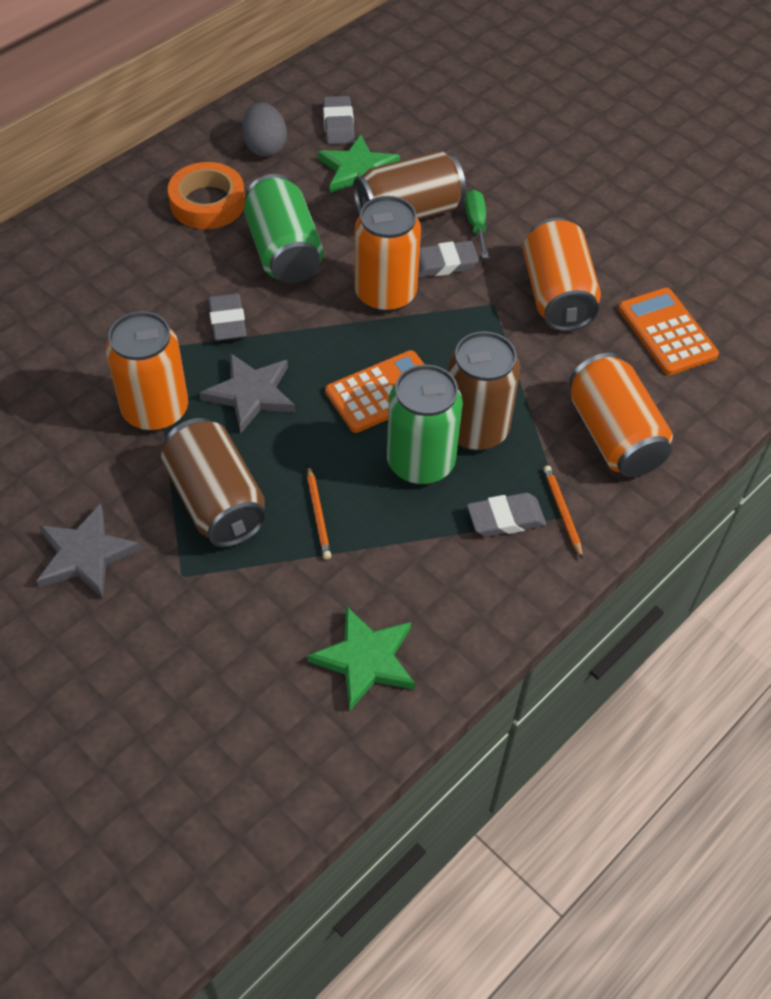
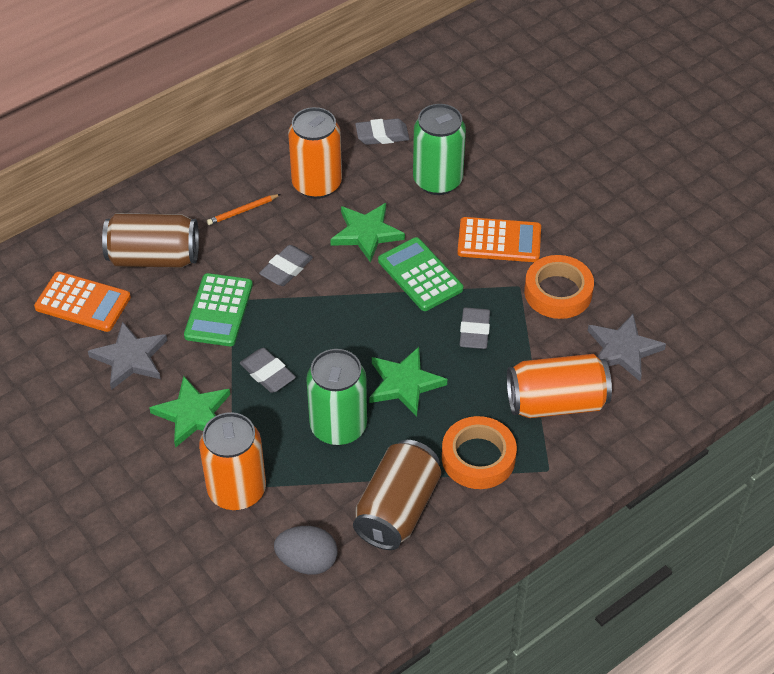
brown can: [161,418,267,547] [353,150,466,220] [448,331,520,451] = 3 -> [102,213,199,268] [353,440,441,550] = 2
green calculator: none = 0 -> [184,273,253,346] [378,237,463,311] = 2
green screwdriver: [465,189,489,258] = 1 -> none = 0
green star: [307,606,415,711] [318,134,400,193] = 2 -> [149,376,230,448] [330,203,405,263] [370,347,447,417] = 3
orange can: [106,311,188,432] [355,196,421,313] [523,218,601,331] [569,353,673,477] = 4 -> [199,412,266,510] [288,107,342,199] [507,354,612,418] = 3
orange pencil: [307,465,331,560] [543,466,583,559] = 2 -> [207,194,281,225] = 1
orange tape: [168,162,245,229] = 1 -> [442,416,517,489] [524,255,594,319] = 2

